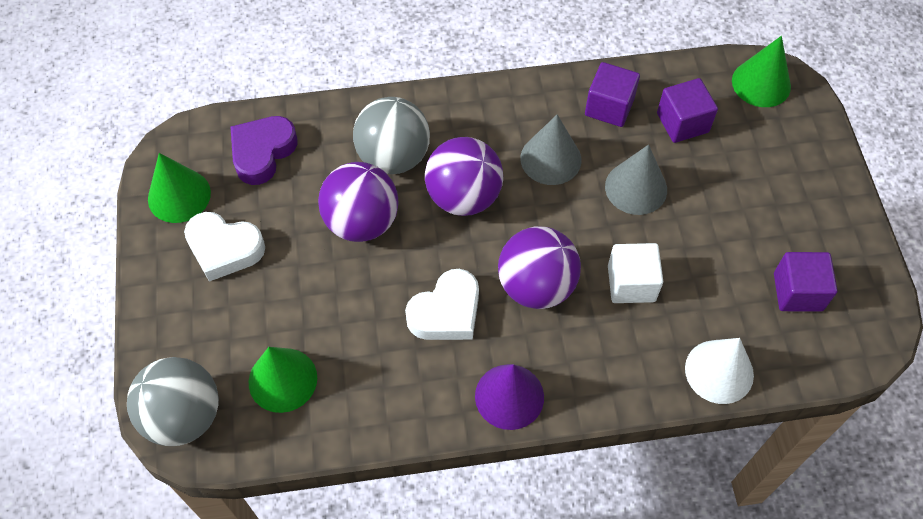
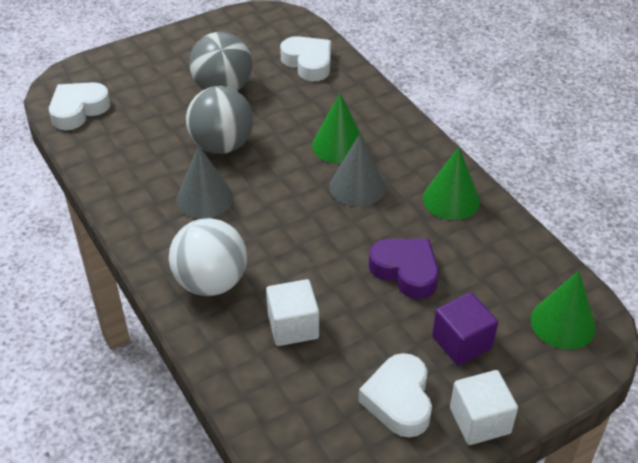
purple ball: [318,162,399,242] [425,137,503,216] [498,227,581,309] = 3 -> none = 0
purple cone: [475,364,544,430] = 1 -> none = 0
purple cube: [585,62,640,127] [657,78,718,143] [774,252,838,312] = 3 -> [432,292,498,366] = 1
white ball: none = 0 -> [169,218,247,296] = 1
white cone: [685,338,754,404] = 1 -> none = 0
white cube: [608,243,663,303] = 1 -> [266,279,319,346] [450,370,518,445] = 2
white heart: [184,212,265,282] [405,269,479,340] = 2 -> [49,82,111,130] [280,36,331,81] [358,353,432,438] = 3

